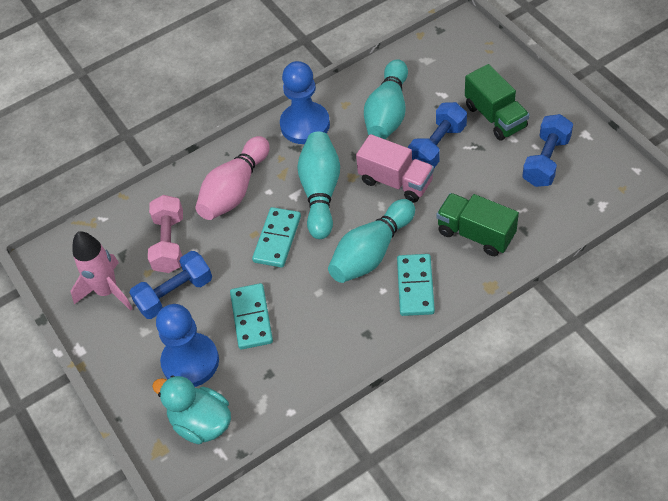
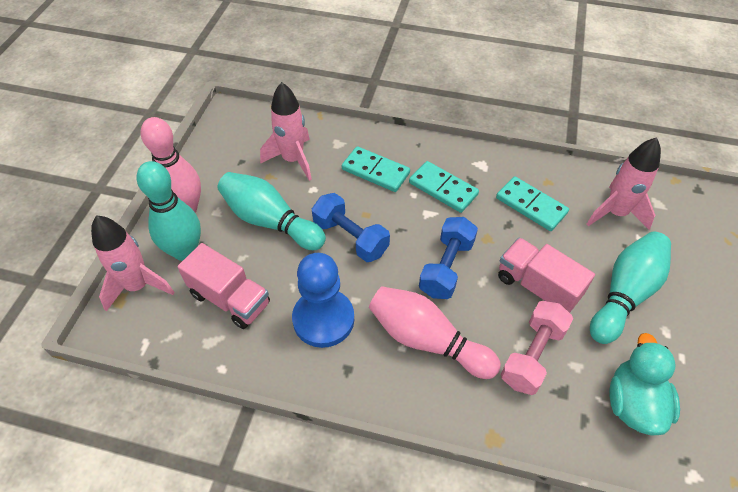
blue dumbbell: [129,251,212,319] [408,102,467,168] [522,114,573,187] = 3 -> [312,193,390,262] [419,217,478,299] = 2
blue pawn: [156,304,219,387] [280,61,330,144] = 2 -> [292,253,354,348] = 1
green truck: [436,193,519,256] [465,64,530,141] = 2 -> none = 0
pink bowling pin: [195,136,270,220] = 1 -> [140,117,201,213] [369,286,501,379] = 2
pink rocket: [71,231,133,311] = 1 -> [91,216,175,312] [260,82,312,181] [587,137,661,230] = 3
pink truck: [356,134,434,203] = 1 -> [177,243,270,329] [498,238,595,313] = 2

